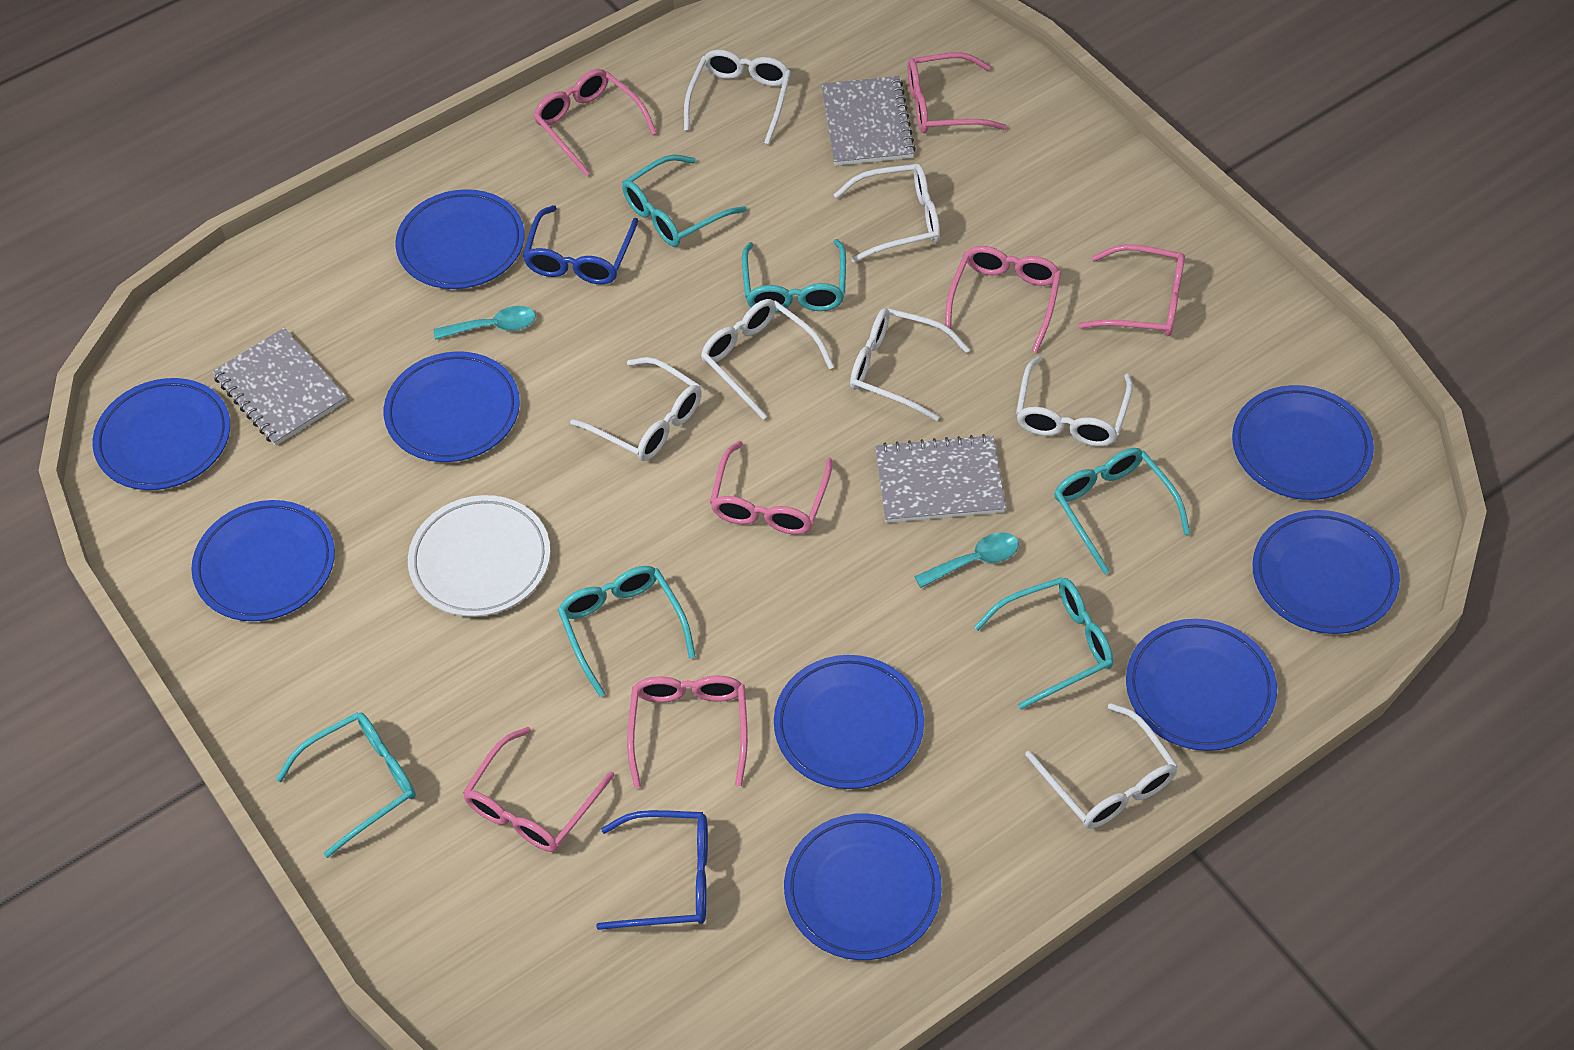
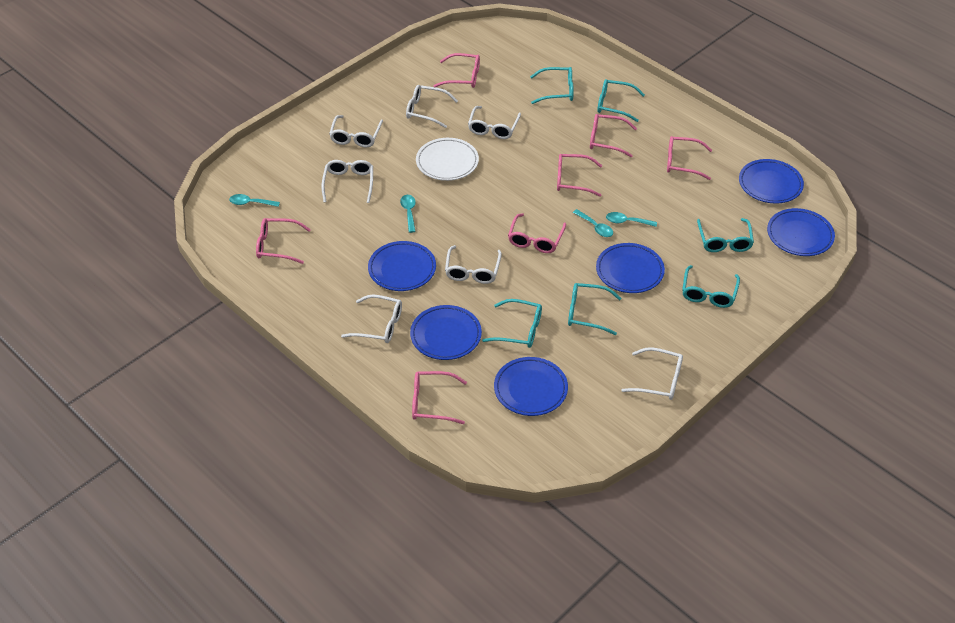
blue glasses: [523,205,638,285] [596,810,708,930] = 2 -> none = 0
blue plate: [93,378,230,490] [191,500,335,621] [384,351,520,462] [395,189,524,289] [774,655,924,789] [784,813,942,960] [1126,619,1277,751] [1232,385,1374,500] [1252,510,1400,634] = 9 -> [368,241,436,291] [410,305,482,360] [494,357,568,416] [596,243,665,293] [739,159,804,204] [767,208,835,256] = 6
grey notebook: [212,328,347,446] [821,76,916,166] [875,434,1006,523] = 3 -> none = 0
turquoise spoon: [434,306,536,340] [914,532,1019,588] = 2 -> [229,194,280,207] [400,195,416,233] [573,209,613,237] [606,212,657,227] = 4

